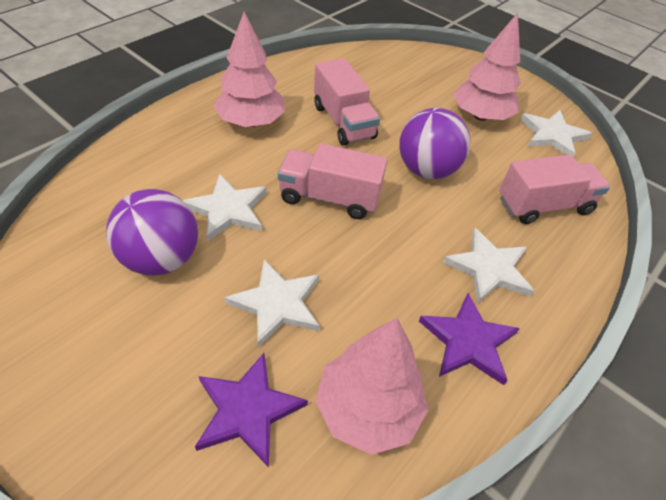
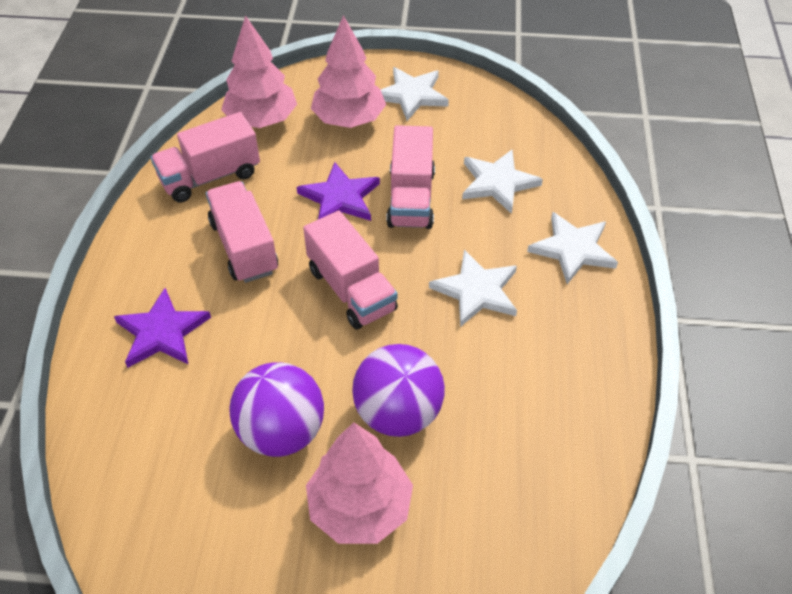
pink truck: [278,143,387,219] [314,58,380,146] [499,155,610,224] = 3 -> [151,112,260,203] [206,181,278,283] [303,211,398,329] [386,125,435,229] = 4

